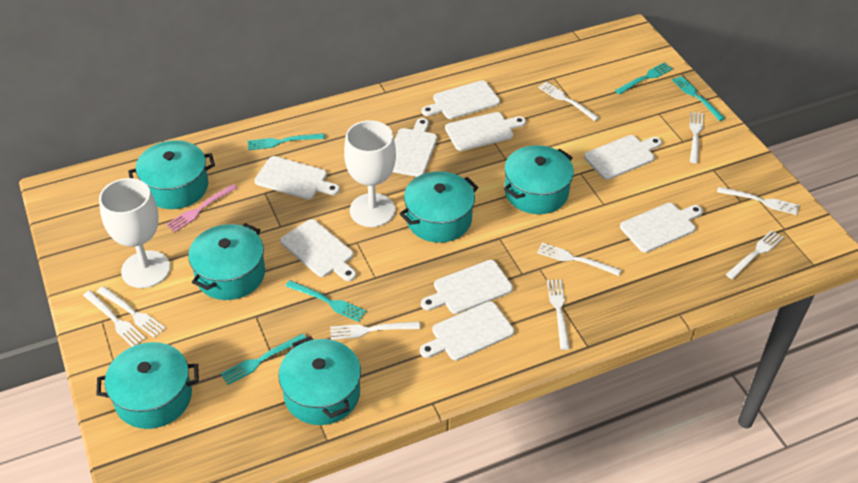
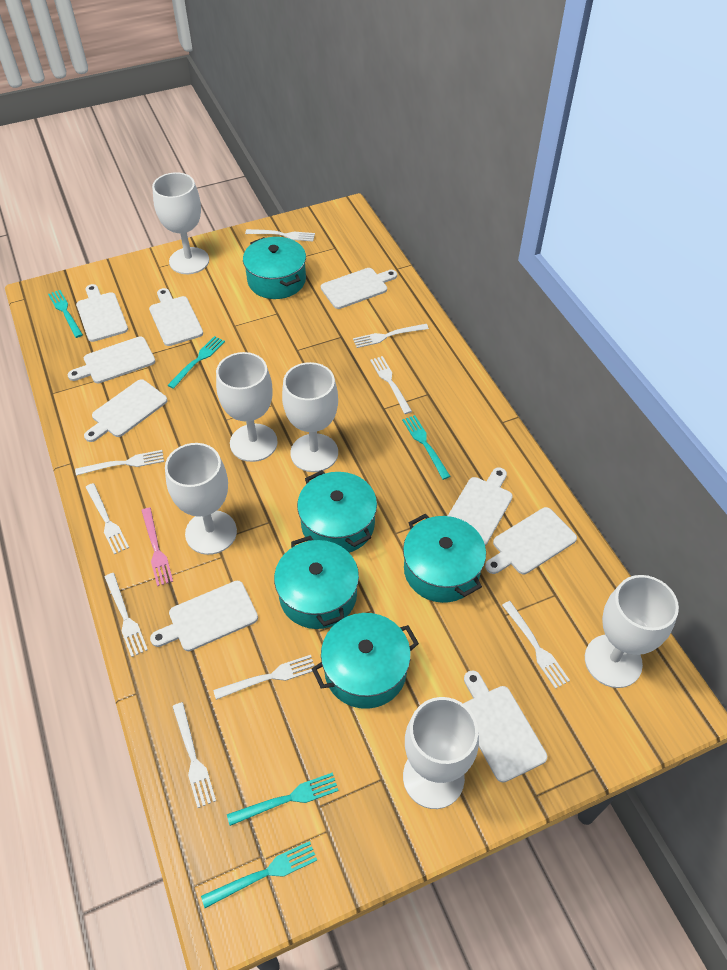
turquoise pot: [96,342,199,429] [128,140,215,209] [188,223,265,300] [278,336,361,425] [399,171,479,243] [504,145,574,214] = 6 -> [243,237,306,299] [274,536,359,629] [297,470,377,553] [312,613,419,709] [403,514,486,603] = 5
white goblet: [99,178,170,288] [344,120,396,227] = 2 -> [152,172,209,274] [165,443,237,555] [216,352,278,462] [282,362,338,472] [403,697,479,809] [585,575,679,688] = 6

